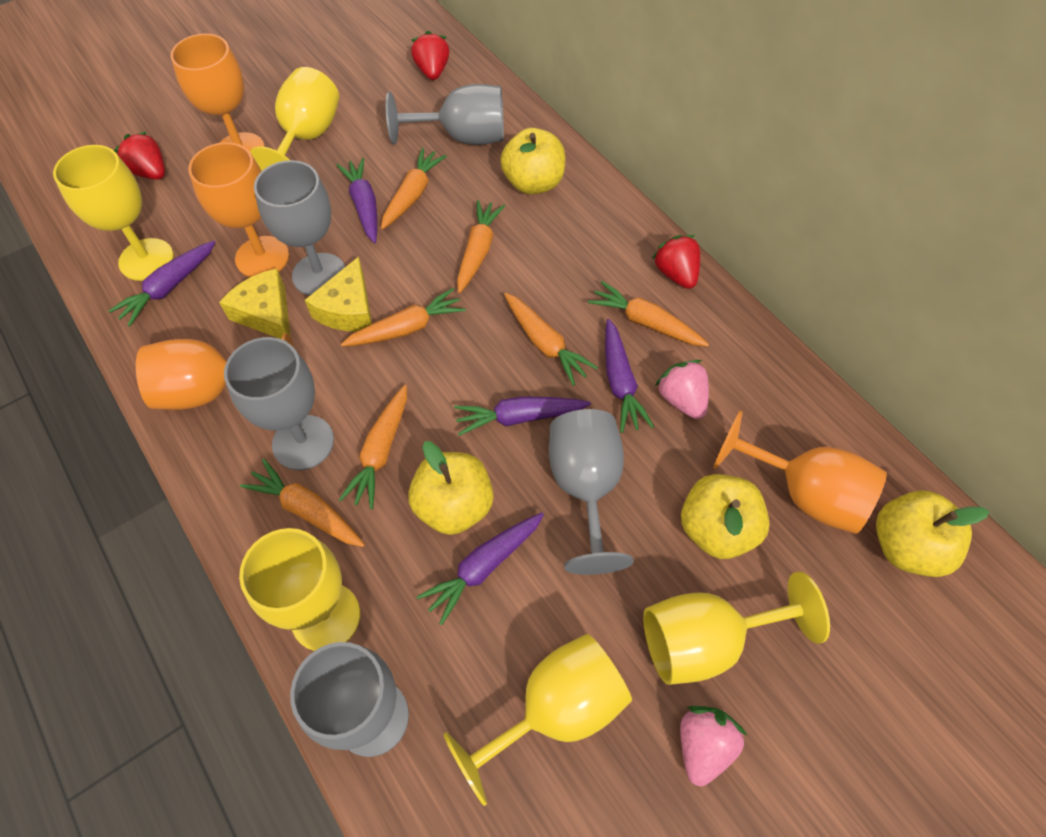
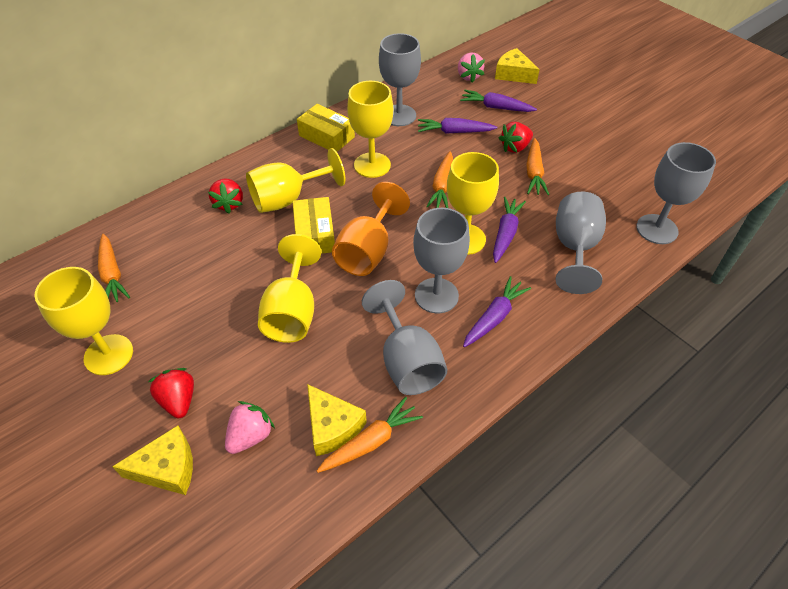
orange carrot: [240,459,365,547] [339,385,407,509] [341,288,466,346] [381,148,447,229] [457,200,505,293] [504,293,598,386] [588,281,709,347] = 7 -> [98,234,130,302] [317,397,423,473] [426,151,453,208] [526,138,549,195] = 4
orange goblet: [136,333,294,410] [171,34,265,151] [188,142,289,277] [713,411,887,534] = 4 -> [332,182,410,276] = 1
purple carrot: [109,241,216,327] [337,158,377,243] [417,513,544,625] [454,396,591,436] [605,319,654,433] = 5 -> [418,118,497,134] [460,90,537,112] [463,276,531,347] [493,196,526,263] = 4
yellow apple: [408,441,494,535] [501,128,565,195] [681,474,770,559] [876,491,989,577] = 4 -> none = 0
yellow box: none = 0 -> [293,197,335,254] [297,104,355,152] = 2
yellow cheese: [219,269,291,339] [305,257,372,332] = 2 -> [112,425,193,495] [307,384,367,456] [495,48,540,84] = 3

